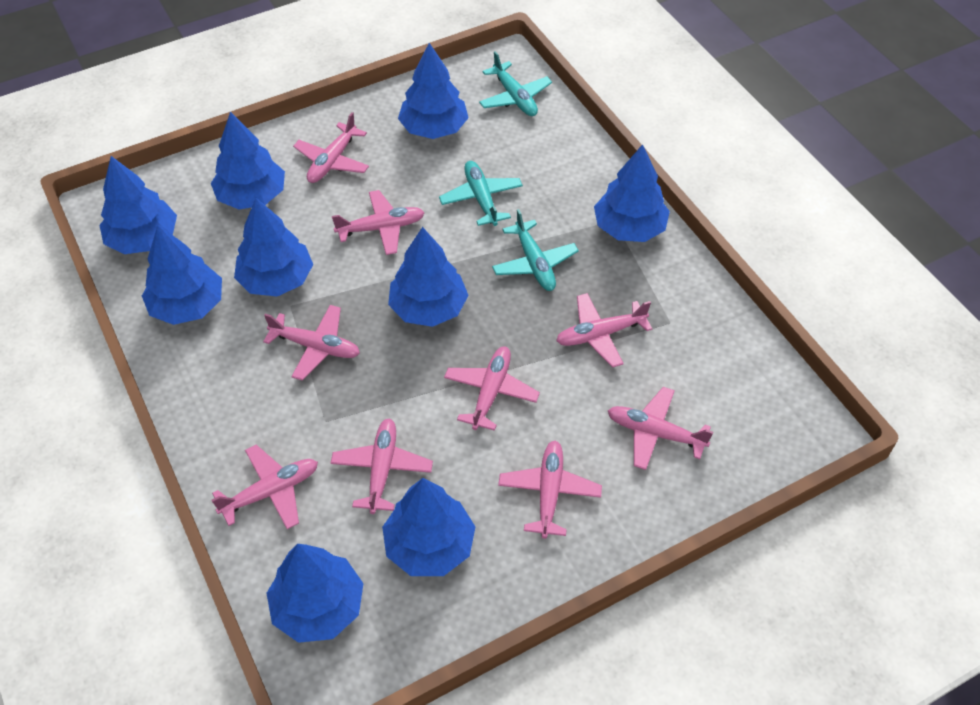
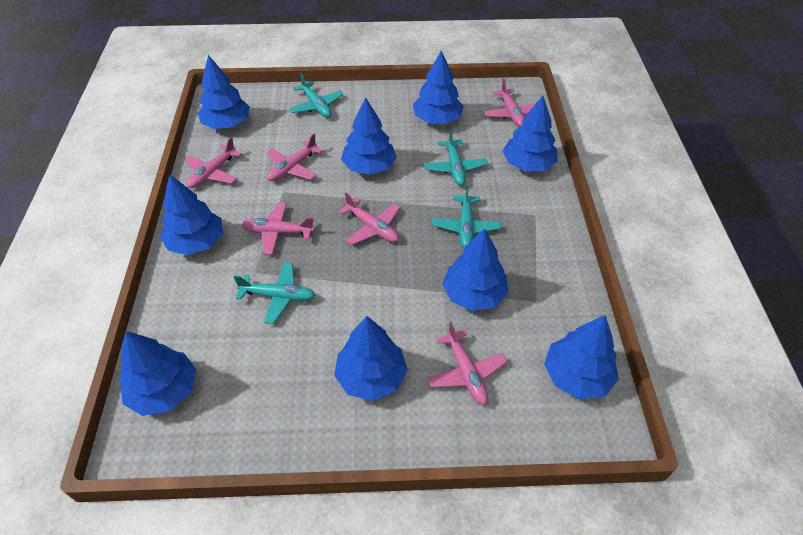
pink plane: [211,445,318,529] [263,305,360,381] [293,112,369,183] [331,418,433,514] [332,190,425,255] [444,346,540,431] [498,441,602,539] [556,293,652,368] [608,387,713,470] = 9 -> [184,137,242,188] [241,202,315,255] [267,134,323,181] [339,193,400,245] [427,322,507,405] [484,79,536,127] = 6
turquoise plane: [439,161,523,226] [479,51,552,116] [492,209,579,291] = 3 -> [234,262,316,324] [289,73,343,118] [424,129,488,186] [432,184,501,249] = 4

